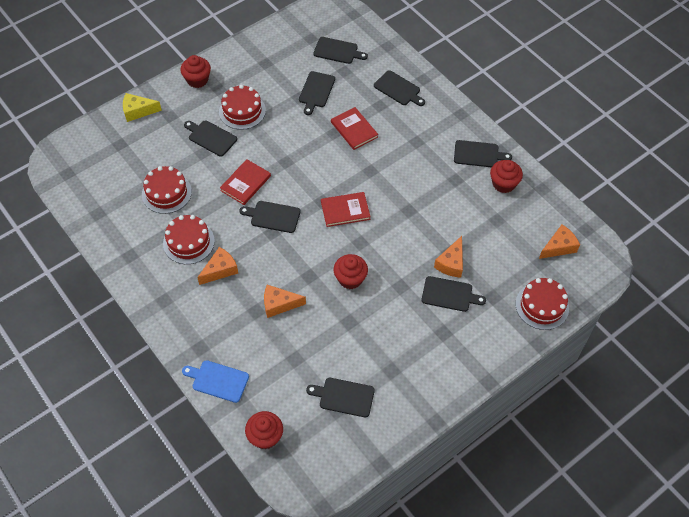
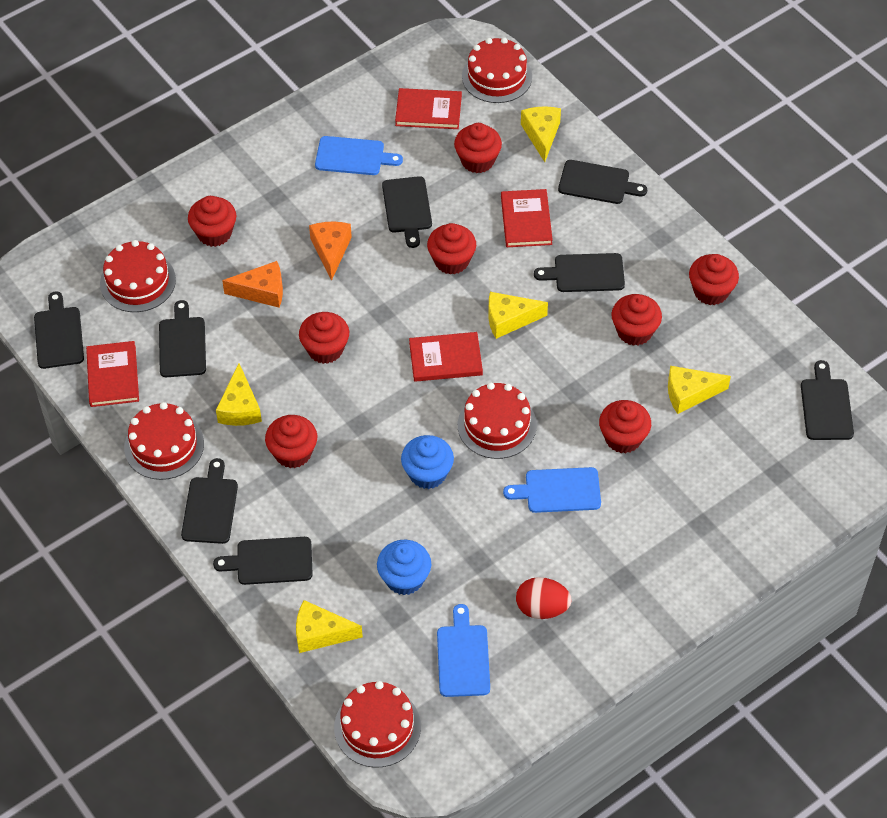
blue cupcake: none = 0 -> [377,540,431,595] [401,435,454,489] = 2
blue cutting board: [182,360,249,403] = 1 -> [315,136,403,175] [437,604,490,697] [503,467,601,513] = 3
orange cheese: [197,247,238,285] [264,285,306,318] [434,236,463,278] [539,225,580,259] = 4 -> [222,261,283,308] [309,222,352,281] = 2
red book: [220,159,271,205] [321,192,371,227] [331,107,378,150] = 3 -> [86,341,139,407] [395,88,462,129] [409,332,483,382] [501,189,553,247] = 4
red cake: [142,166,192,214] [163,215,215,264] [219,85,266,130] [516,278,569,330] = 4 -> [100,240,176,312] [124,402,204,480] [334,681,421,767] [458,382,537,459] [462,38,532,103] = 5
red cupcake: [180,55,211,88] [245,411,283,449] [334,254,368,289] [490,160,523,193] = 4 -> [188,196,236,247] [265,415,317,468] [299,312,349,364] [427,223,476,275] [454,123,502,173] [599,400,651,453] [611,294,662,346] [689,254,739,305] = 8
red egg: none = 0 -> [516,577,572,619] = 1
yellow cheese: [123,93,162,122] = 1 -> [216,363,262,426] [296,600,363,653] [488,292,548,339] [521,106,561,162] [668,366,731,414] = 5

